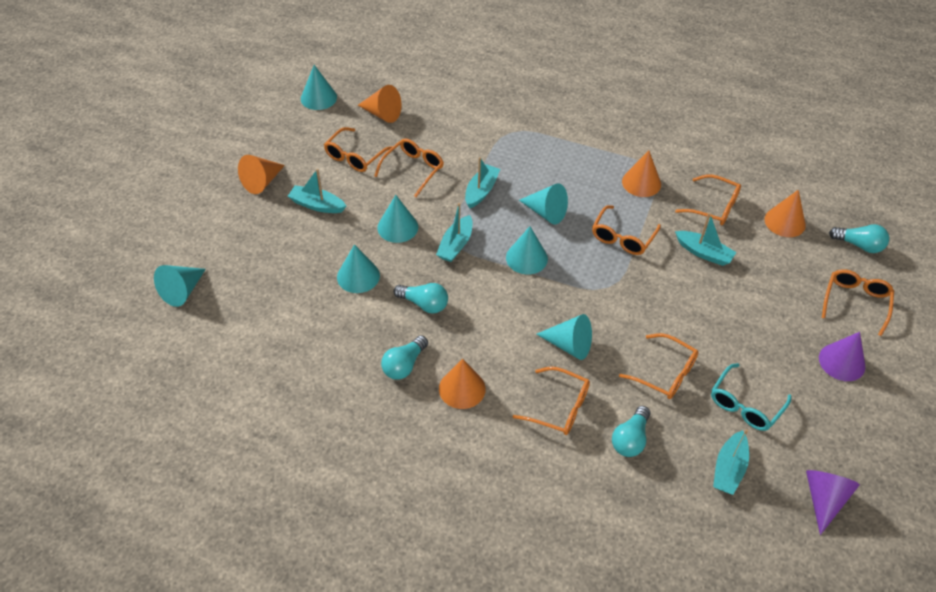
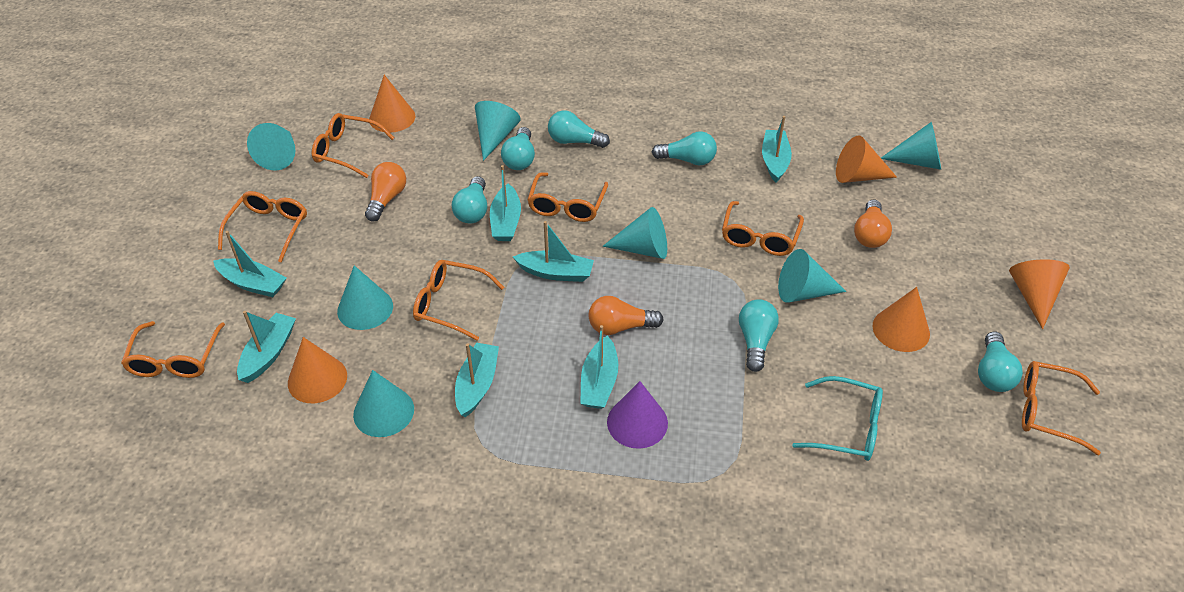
orange light bulb: none = 0 -> [365,162,406,221] [589,296,664,335] [854,200,892,248] = 3
purple cone: [806,470,860,535] [819,332,865,381] = 2 -> [607,381,668,449] = 1
turquoise boat: [288,169,346,213] [436,203,473,262] [465,157,500,208] [675,213,736,266] [713,429,749,495] = 5 -> [213,231,287,297] [237,311,296,383] [455,343,499,417] [490,165,521,241] [513,221,594,282] [580,325,618,409] [762,116,792,182] = 7
turquoise light bulb: [381,335,428,380] [394,283,448,314] [612,406,650,457] [829,224,889,253] = 4 -> [452,176,487,223] [501,127,535,170] [548,111,610,148] [652,131,717,166] [739,299,779,372] [978,332,1023,392] = 6

